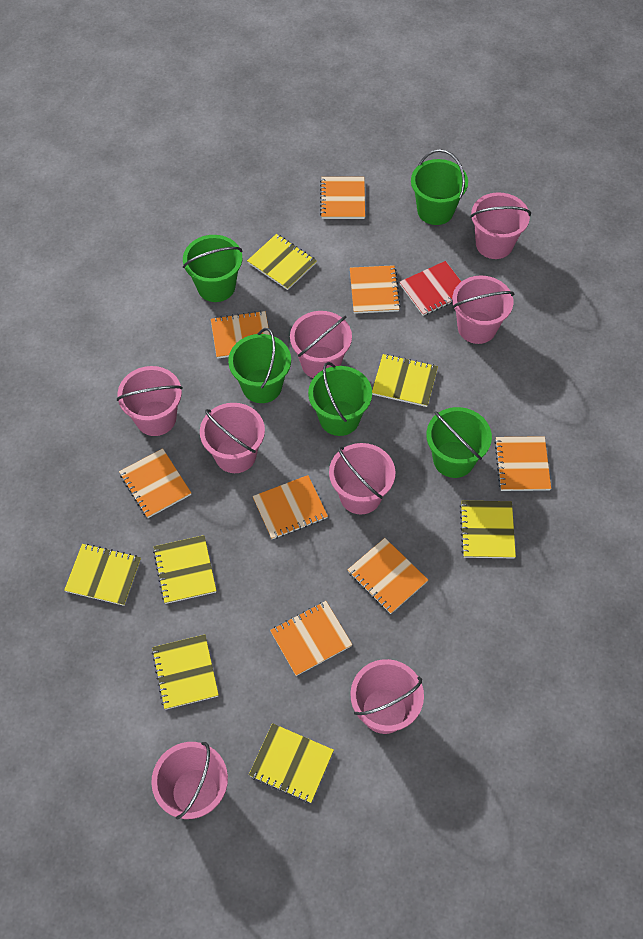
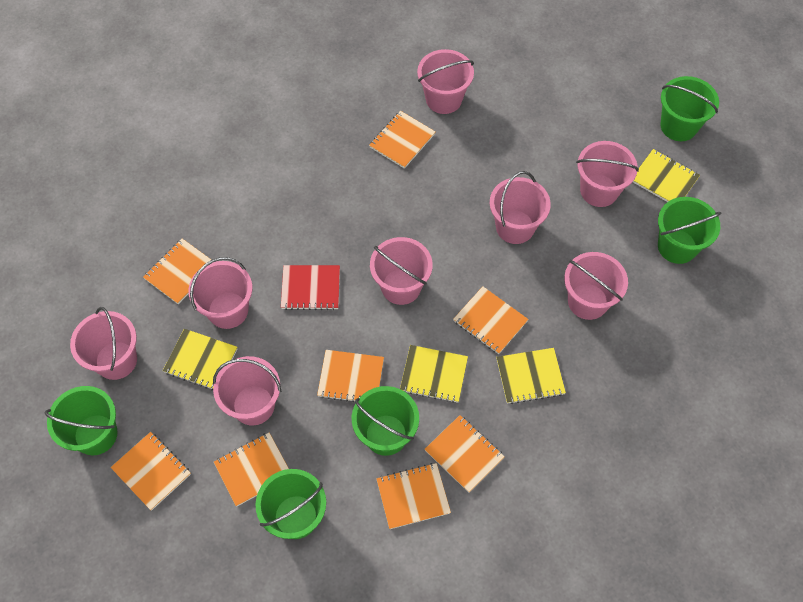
yellow notebook: [64,544,141,606] [152,634,219,710] [153,535,216,604] [247,234,317,290] [249,723,334,803] [372,354,438,407] [460,501,516,558] = 7 -> [163,329,237,391] [400,345,468,403] [496,348,566,404] [633,149,700,202] = 4

